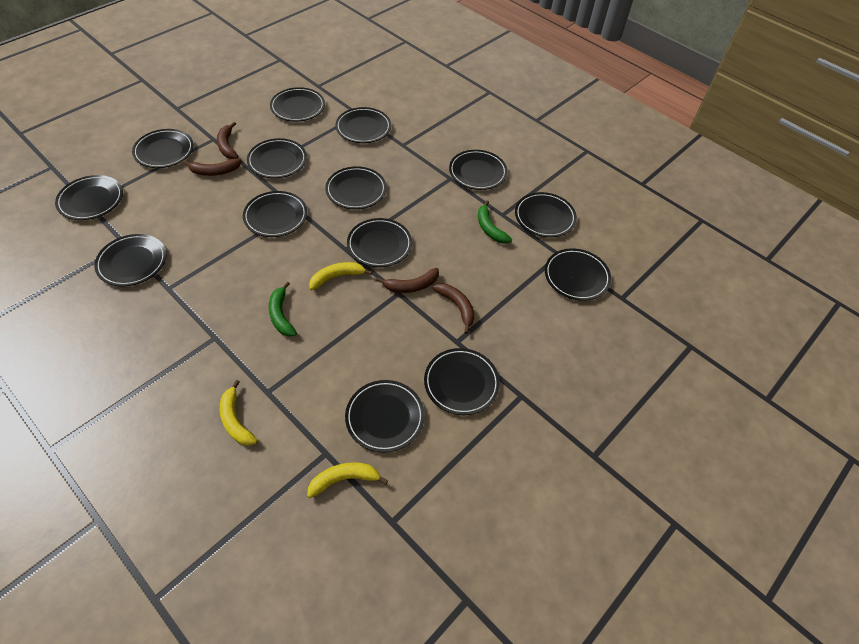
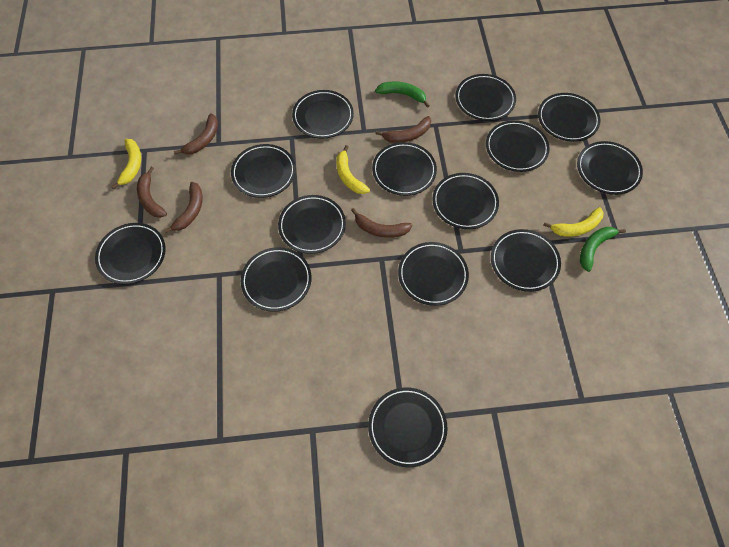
brown banana: [183,159,241,176] [217,122,238,159] [376,268,439,293] [433,283,475,334] = 4 -> [137,167,167,218] [164,182,203,233] [174,113,218,155] [351,208,412,238] [375,116,431,143] = 5

